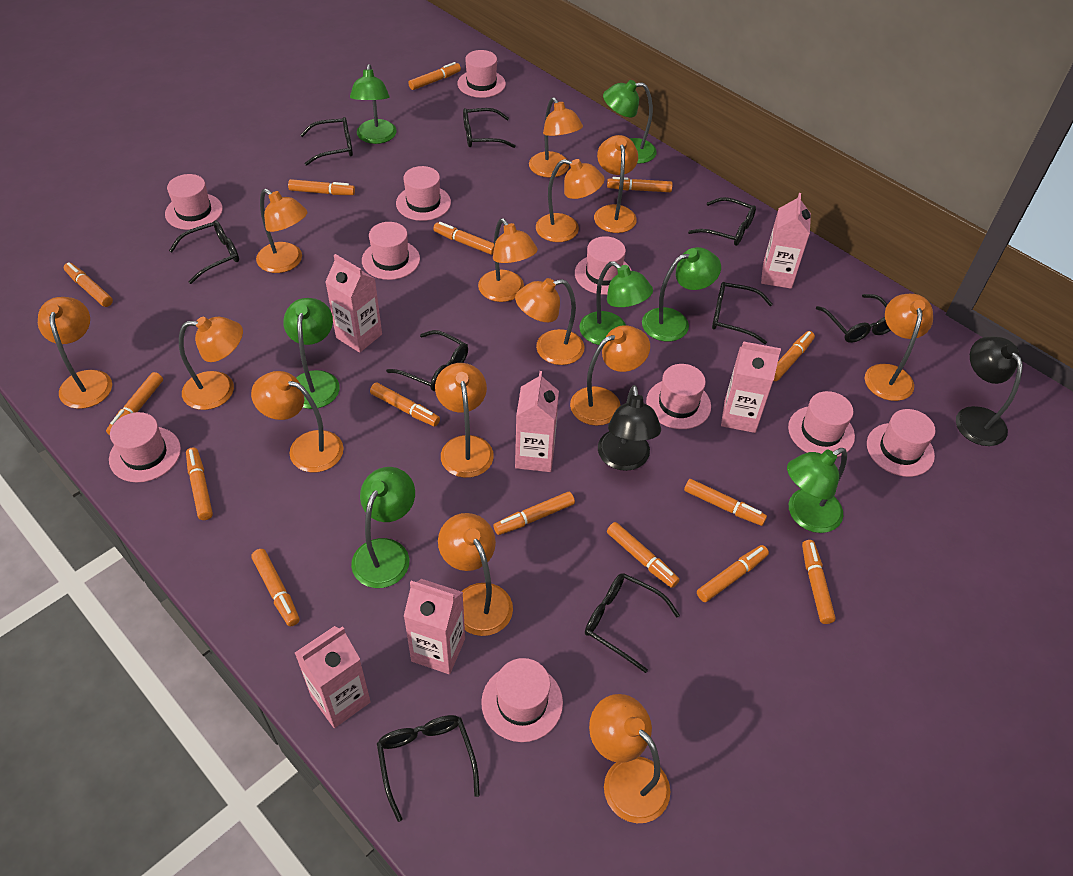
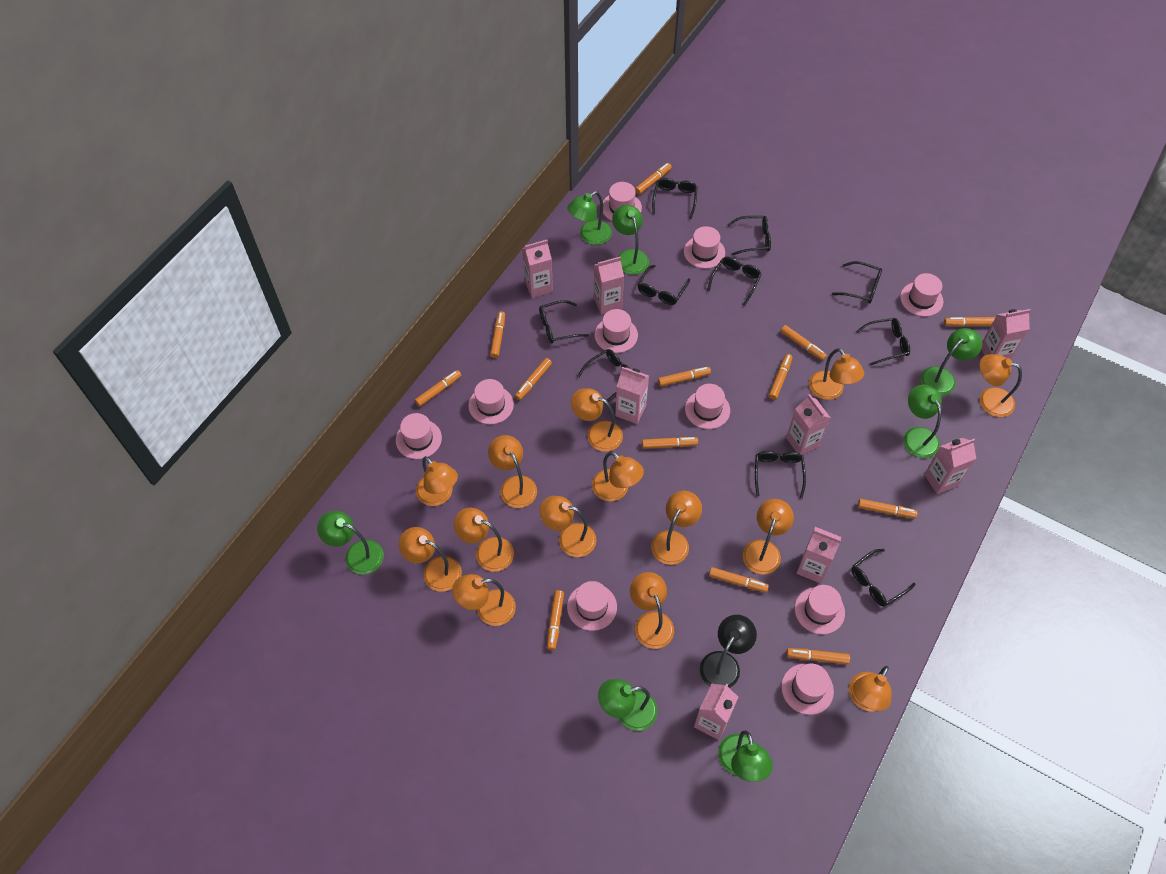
black glasses: [169,220,239,284] [300,117,353,166] [377,715,480,822] [386,330,468,391] [463,108,516,148] [585,573,680,673] [688,197,756,246] [712,282,773,344] [816,294,891,343] = 9 -> [539,300,589,343] [577,349,631,404] [638,265,690,305] [652,178,698,219] [707,257,762,306] [727,216,771,255] [755,451,806,498] [832,261,882,303] [852,549,915,606] [856,318,910,366] = 10
black lamp: [598,385,661,471] [956,336,1023,446] = 2 -> [700,615,757,688] = 1
orange marker: [64,262,113,307] [106,372,163,435] [186,447,213,520] [251,549,300,626] [288,179,355,195] [370,382,440,427] [408,62,461,90] [433,222,494,255] [493,492,575,535] [607,177,673,192] [607,522,680,588] [684,479,767,526] [697,545,769,602] [774,331,815,381] [802,540,836,624] = 15 -> [415,370,461,407] [490,311,505,358] [515,358,552,400] [547,590,564,650] [635,163,672,194] [642,437,698,449] [658,367,711,386] [709,567,769,592] [769,354,793,400] [781,325,827,361] [786,648,850,664] [858,499,918,518] [944,317,995,327] = 13
pink carton: [295,626,371,728] [325,254,382,353] [404,579,465,674] [515,371,559,472] [721,341,781,433] [761,193,811,289] = 6 -> [522,240,553,298] [594,257,624,314] [615,367,649,424] [694,684,738,740] [786,394,830,455] [796,527,841,583] [924,438,976,494] [981,309,1031,359] = 8

